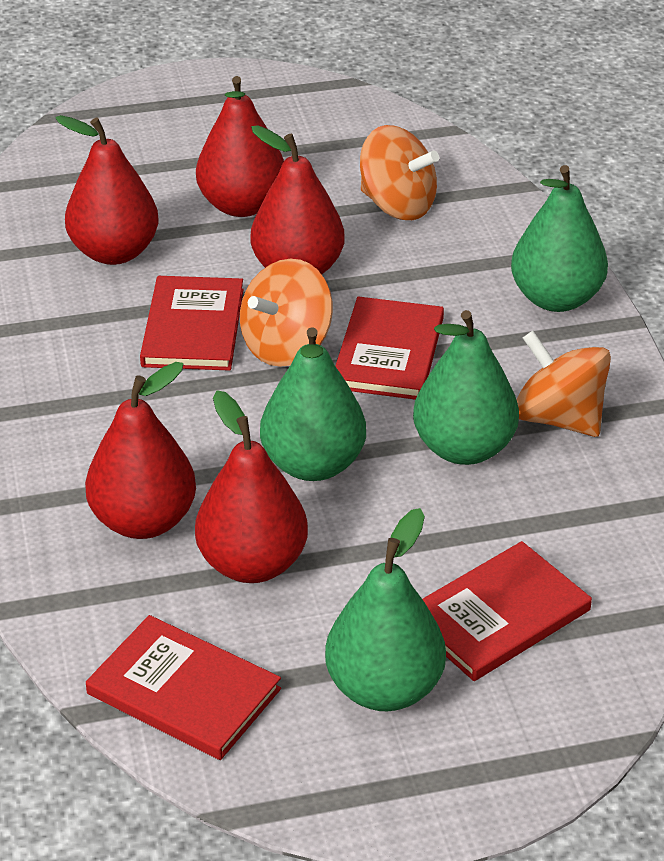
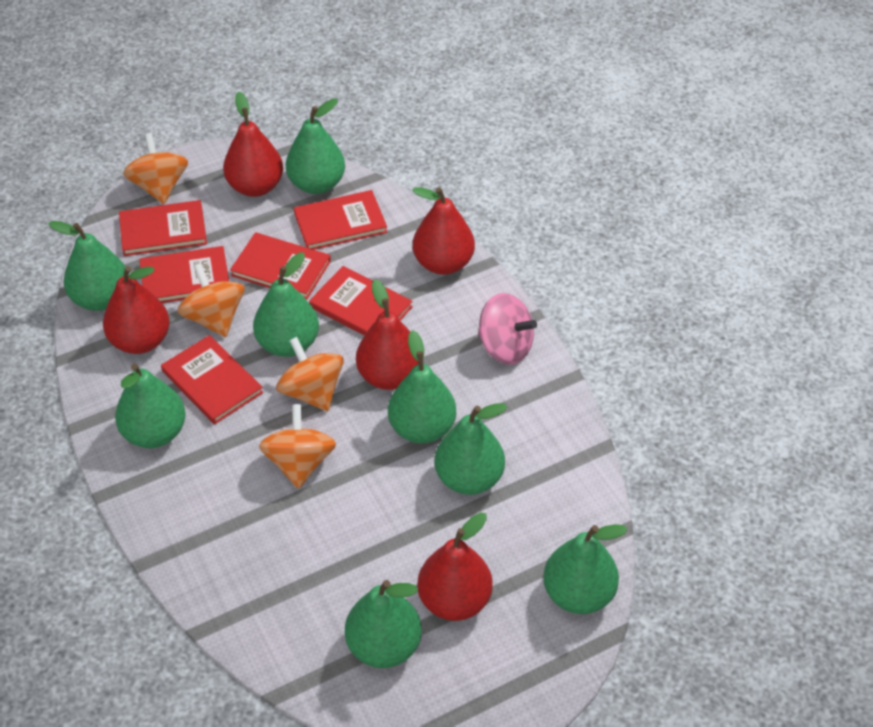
green pear: [260,327,366,481] [325,508,446,711] [413,310,519,465] [511,165,608,312] = 4 -> [48,221,125,311] [115,364,186,448] [253,252,319,357] [286,98,345,194] [345,580,422,668] [388,330,456,444] [434,403,508,495] [543,524,628,614] = 8
orange spinning top: [240,259,333,367] [360,125,439,220] [516,331,611,437] = 3 -> [123,133,188,204] [177,263,244,337] [259,404,336,489] [276,337,344,411] = 4
pink spinning top: none = 0 -> [478,293,537,365] = 1
red book: [86,615,281,760] [140,276,244,371] [336,296,444,400] [423,541,592,681] = 4 -> [119,200,207,256] [139,246,229,303] [161,335,263,425] [230,232,331,300] [294,190,387,250] [309,266,413,336] = 6

